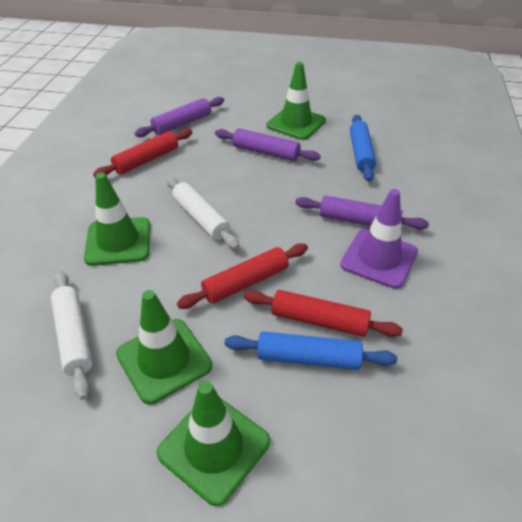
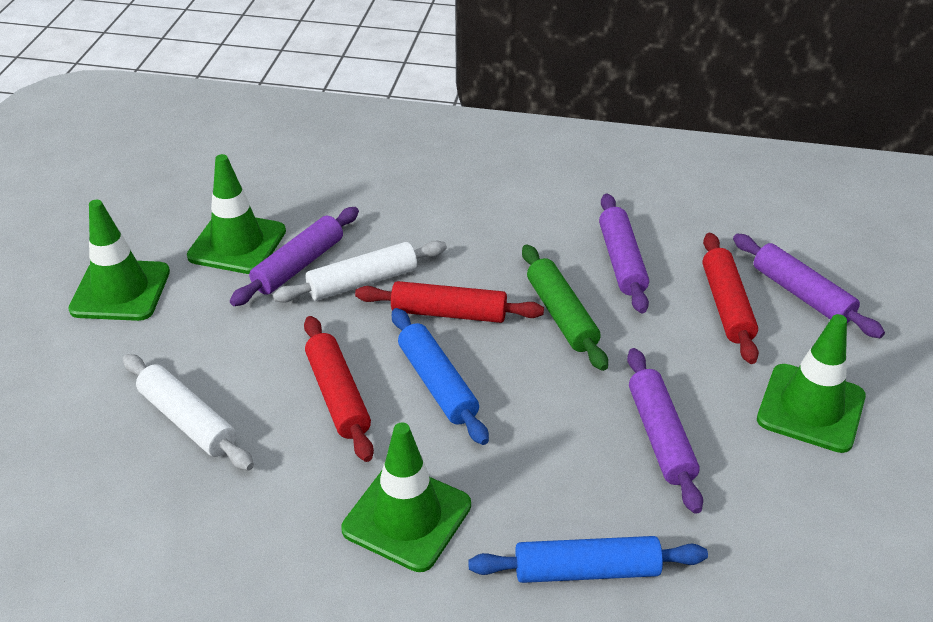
green rolling pin: none = 0 -> [522,244,608,371] = 1
purple rolling pin: [135,97,224,137] [215,128,321,161] [295,196,429,230] = 3 -> [230,207,359,306] [599,194,649,313] [627,348,703,514] [733,234,885,338] = 4
purple traffic cone: [340,189,418,289] = 1 -> none = 0

